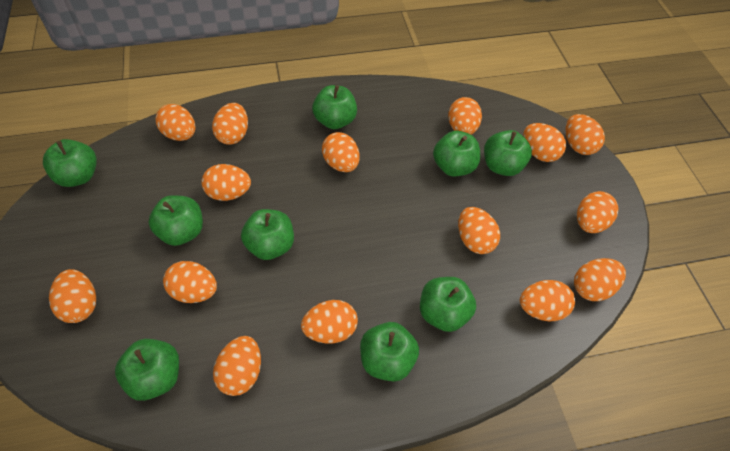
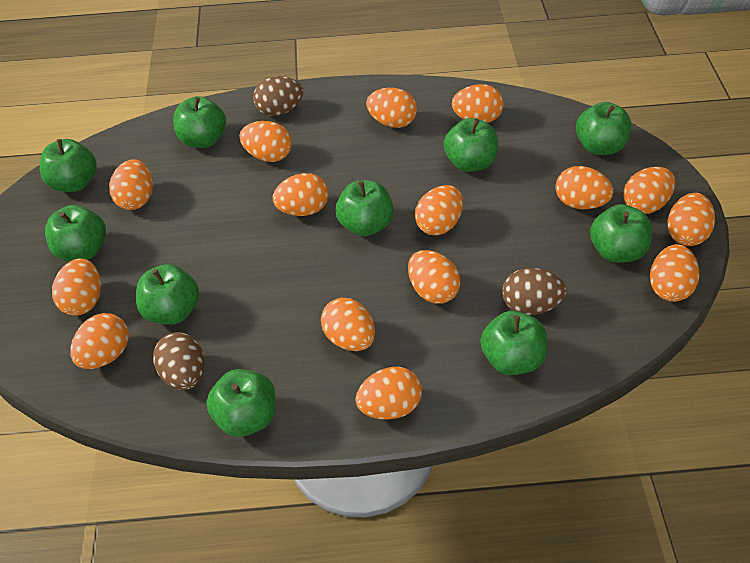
brown egg: none = 0 -> [153,332,205,390] [253,76,303,116] [502,268,567,315] = 3
green apple: [43,139,97,187] [115,339,179,401] [148,195,203,246] [241,209,294,260] [312,85,357,129] [360,322,419,382] [420,277,476,332] [433,131,480,177] [484,130,532,176] = 9 -> [40,139,97,192] [45,205,106,261] [136,264,199,325] [173,96,226,148] [206,369,276,437] [336,180,394,237] [444,118,498,172] [481,311,547,375] [576,102,632,155] [590,204,652,263] = 10

